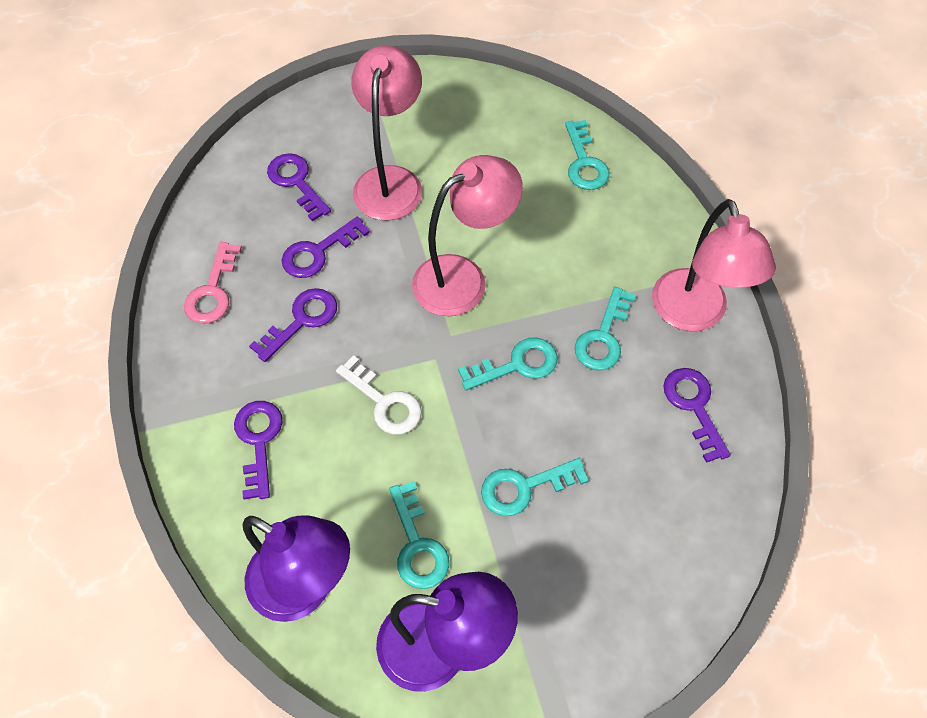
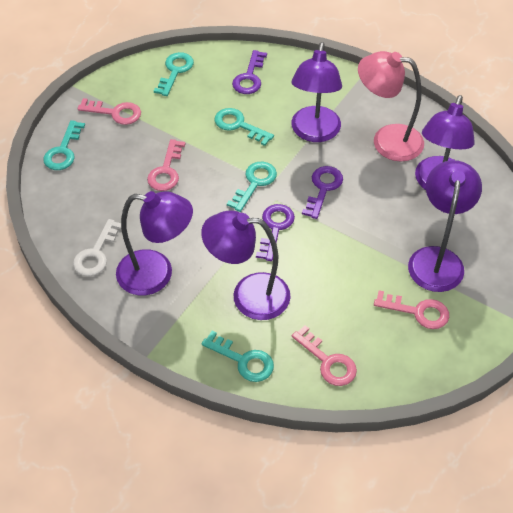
pink key: [184,242,242,324] = 1 -> [77,98,141,125] [147,139,185,191] [292,325,357,386] [374,290,449,329] = 4
pink lamp: [351,46,422,220] [412,155,523,316] [652,199,776,331] = 3 -> [358,51,424,161] = 1
purple key: [234,401,283,500] [249,288,337,362] [267,153,331,221] [282,217,370,278] [663,368,731,463] = 5 -> [232,50,267,94] [256,204,295,261] [302,166,343,219] = 3
purple lamp: [242,516,350,622] [376,572,518,692] = 2 -> [116,191,193,295] [201,211,291,320] [291,42,342,142] [408,160,482,292] [415,95,475,190] = 5

